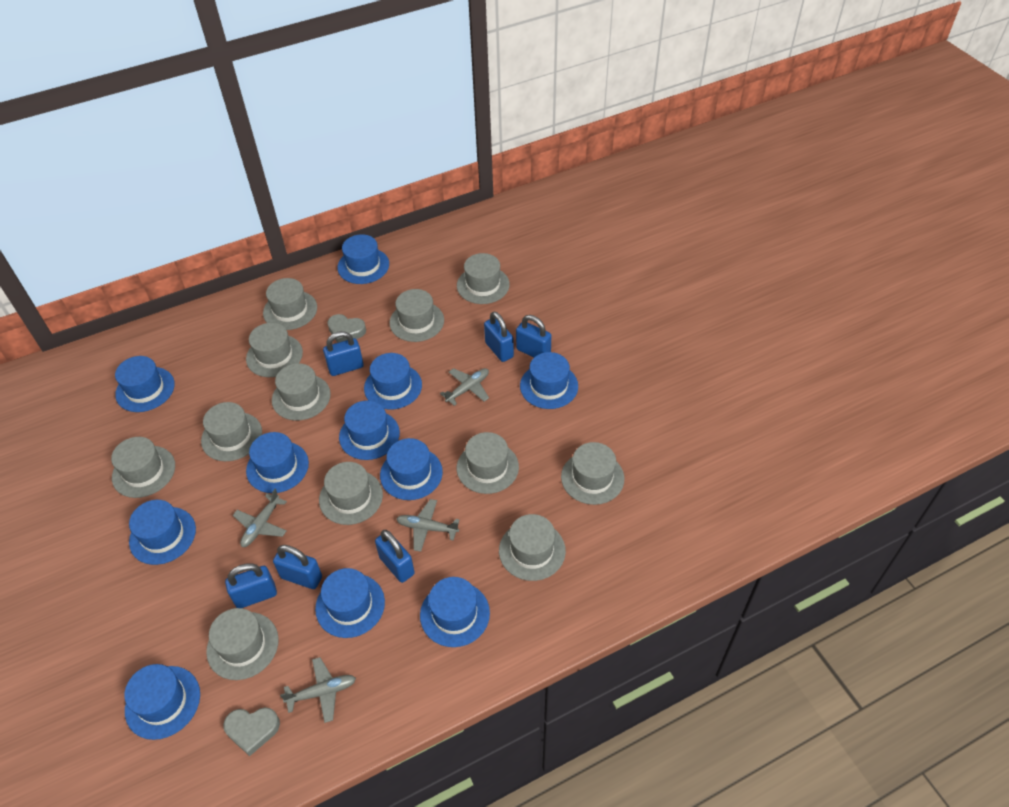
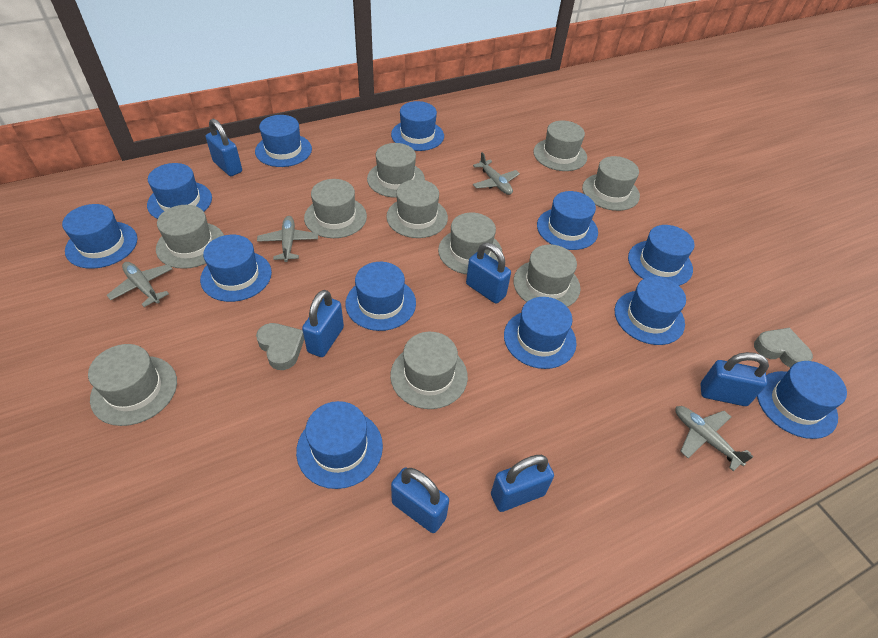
blue hat: [115,356,175,412] [124,664,200,740] [129,500,196,565] [246,432,309,493] [315,568,385,638] [337,234,389,284] [339,400,400,460] [364,353,422,410] [380,438,443,500] [420,577,490,647] [520,352,578,409] = 11 -> [62,204,137,269] [147,163,212,219] [200,235,272,302] [255,115,312,167] [296,401,383,489] [345,262,416,331] [391,101,444,151] [504,297,577,369] [537,191,598,250] [615,276,686,345] [628,225,694,286] [757,361,847,439] = 12
grey hat: [111,437,175,498] [201,402,262,461] [206,608,279,680] [246,323,303,377] [263,278,317,330] [272,363,331,421] [319,462,383,525] [389,289,444,342] [457,253,510,304] [457,432,519,494] [499,514,566,581] [561,442,624,505] = 12 -> [88,344,177,426] [156,205,224,269] [304,179,367,238] [367,143,425,198] [386,179,448,238] [390,332,468,409] [438,213,503,274] [513,244,580,307] [533,120,587,171] [582,156,640,211] = 10

